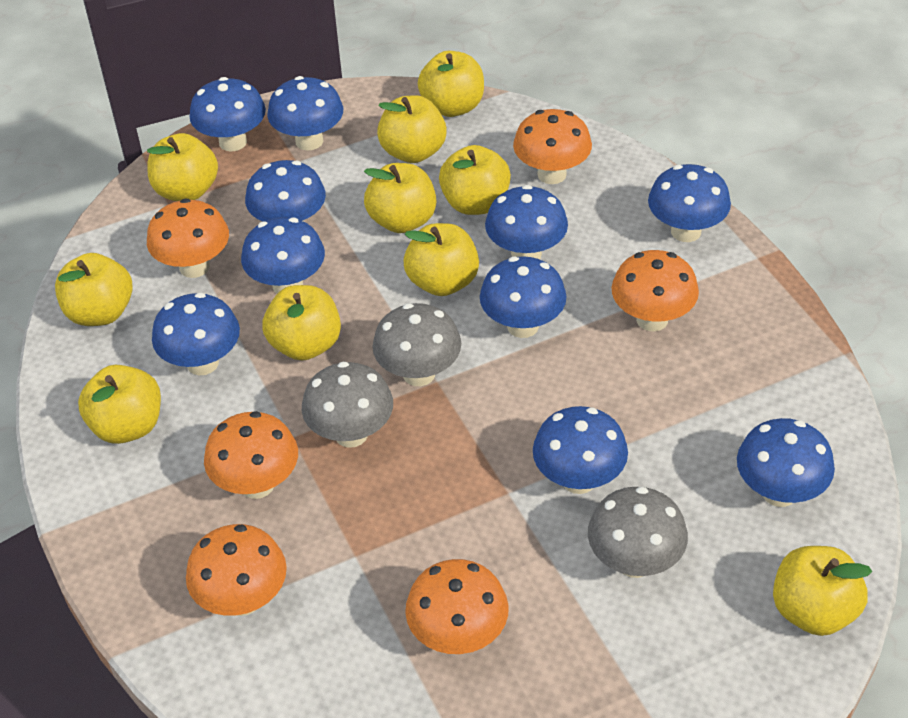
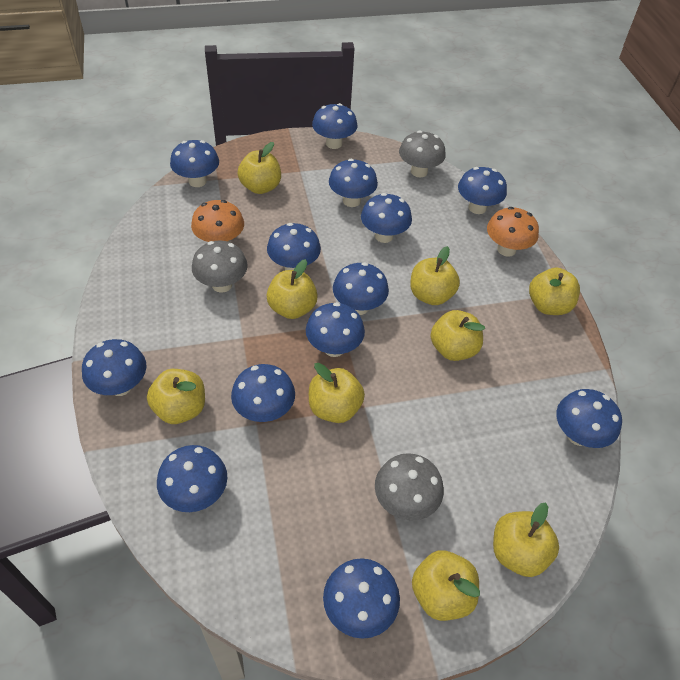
blue mushroom: [152,293,240,375] [190,77,266,152] [241,217,325,294] [245,160,326,222] [267,76,343,151] [480,256,566,338] [485,185,568,259] [533,406,628,494] [648,164,731,242] [737,418,835,507] = 10 -> [82,339,146,396] [157,445,227,512] [170,140,219,187] [231,364,295,422] [267,223,321,270] [306,302,365,357] [312,103,358,149] [323,558,400,639] [329,159,378,207] [333,262,389,315] [361,193,412,243] [458,167,507,214] [556,389,622,448] = 13
orange mushroom: [147,198,229,278] [186,524,287,616] [204,411,298,499] [405,559,509,654] [513,109,592,184] [611,250,699,332] = 6 -> [191,200,244,242] [487,207,539,257] = 2
yellow apple: [55,253,133,326] [78,365,161,444] [147,133,218,201] [262,285,341,361] [364,163,436,233] [377,95,447,163] [403,223,479,296] [418,51,484,117] [439,145,511,215] [773,546,872,636] = 10 -> [147,369,205,424] [238,142,281,194] [266,259,318,319] [309,363,365,423] [410,246,460,305] [412,550,480,621] [431,310,485,361] [493,503,559,577] [529,268,580,315] = 9

